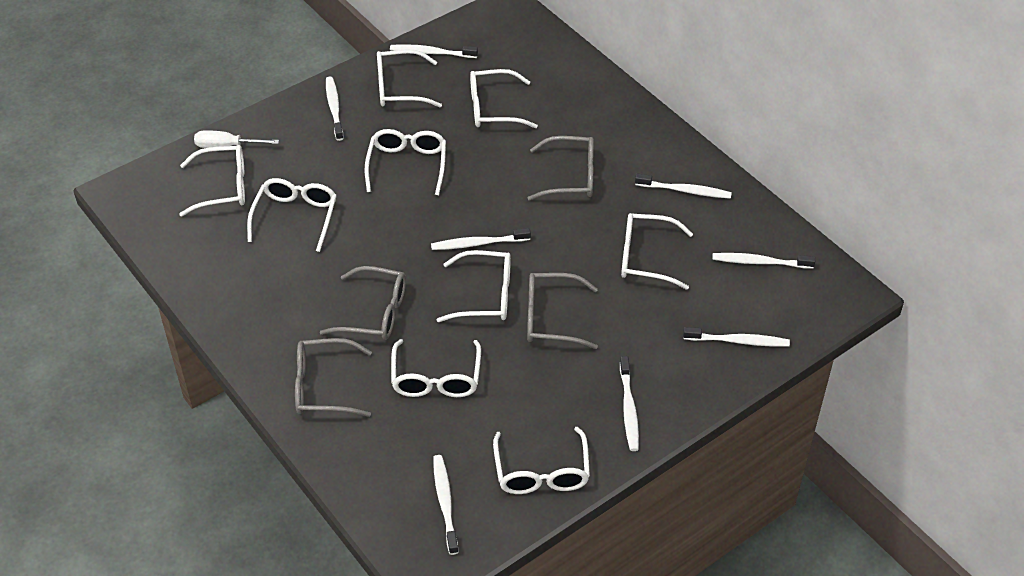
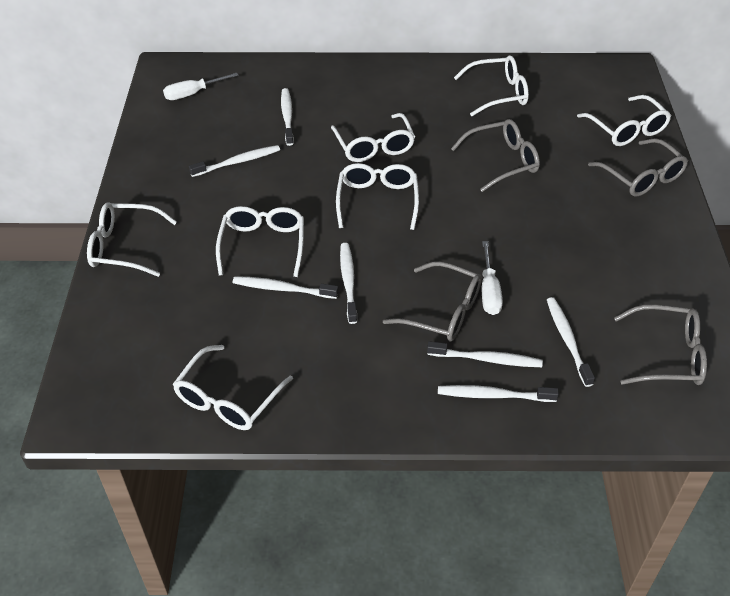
white glasses: [179,145,245,216] [247,178,337,252] [365,129,446,195] [377,49,442,107] [391,339,481,397] [437,250,511,322] [470,69,538,128] [493,427,590,494] [621,213,693,290] = 9 -> [87,203,177,277] [173,345,293,430] [216,206,304,277] [331,113,415,162] [336,163,419,230] [454,55,529,116] [577,95,671,146] = 7
white screwdriver: [194,130,279,148] = 1 -> [163,73,239,100] [482,241,503,315] = 2
white toothbrush: [326,77,344,141] [390,44,478,58] [431,228,531,250] [433,455,458,555] [620,356,639,451] [635,174,732,199] [683,327,790,347] [712,253,815,269] = 8 -> [189,145,280,177] [233,276,338,299] [281,88,294,146] [340,243,357,324] [427,341,543,367] [438,385,559,402] [547,297,595,387] = 7

